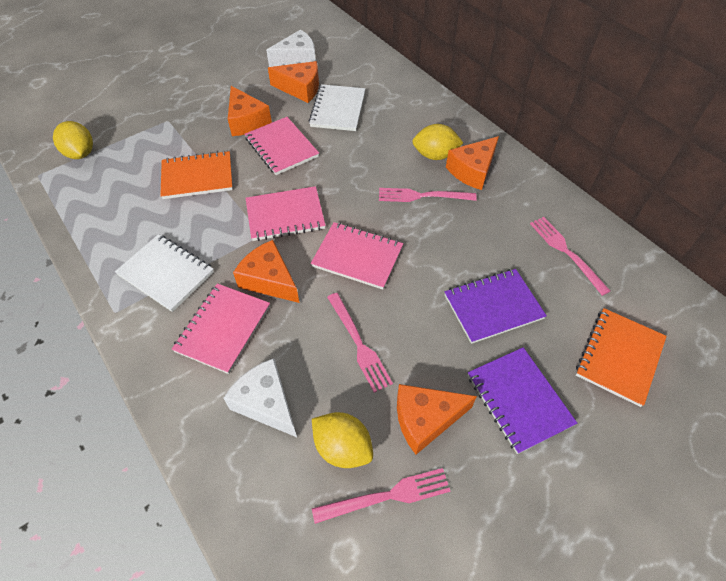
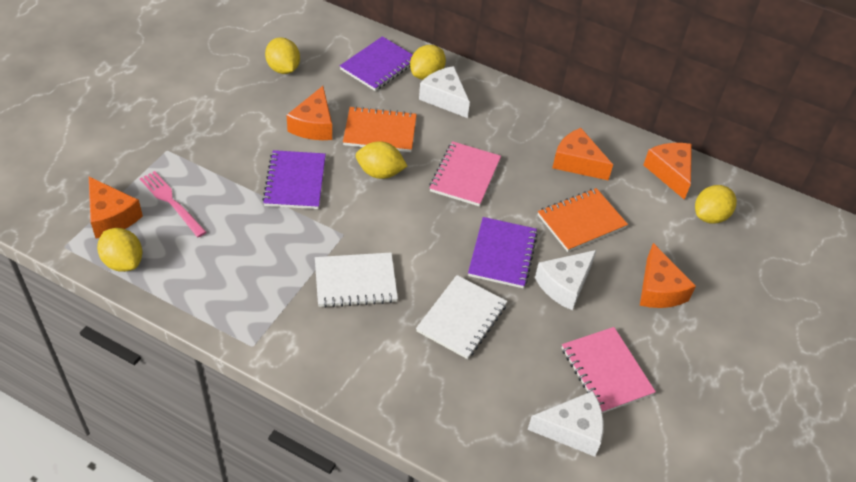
pink fork: [312,468,450,524] [327,293,393,393] [379,188,477,202] [530,217,610,296] = 4 -> [140,171,206,237] = 1
pink notebook: [172,283,270,374] [245,117,319,175] [246,186,326,241] [311,222,403,290] = 4 -> [429,141,501,206] [562,327,656,413] = 2
purple notebook: [445,269,547,344] [468,347,577,454] = 2 -> [262,150,326,209] [340,36,413,91] [468,217,538,288] = 3
white cheese: [223,358,297,437] [266,30,316,67] = 2 -> [419,66,470,118] [528,391,604,457] [535,250,596,310] = 3
yellow lemon: [53,121,93,159] [312,412,373,468] [412,124,463,160] = 3 -> [97,228,143,272] [265,37,300,74] [356,141,407,179] [410,45,446,80] [695,185,737,224] = 5

